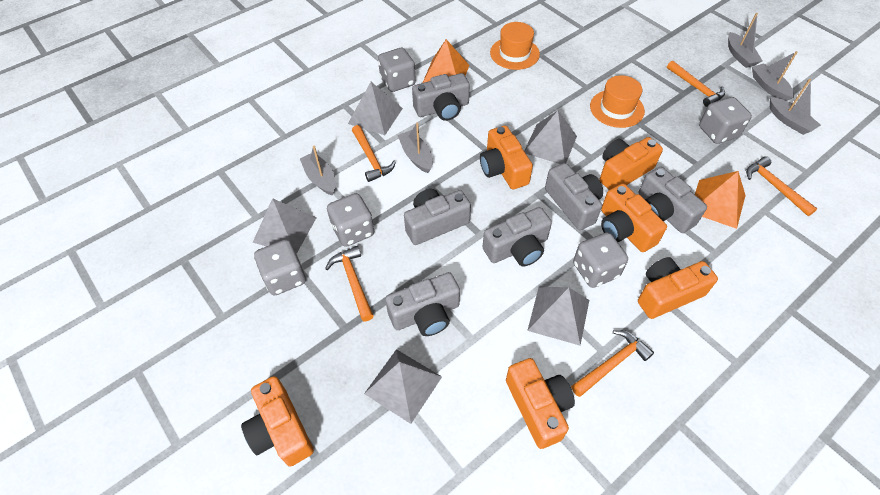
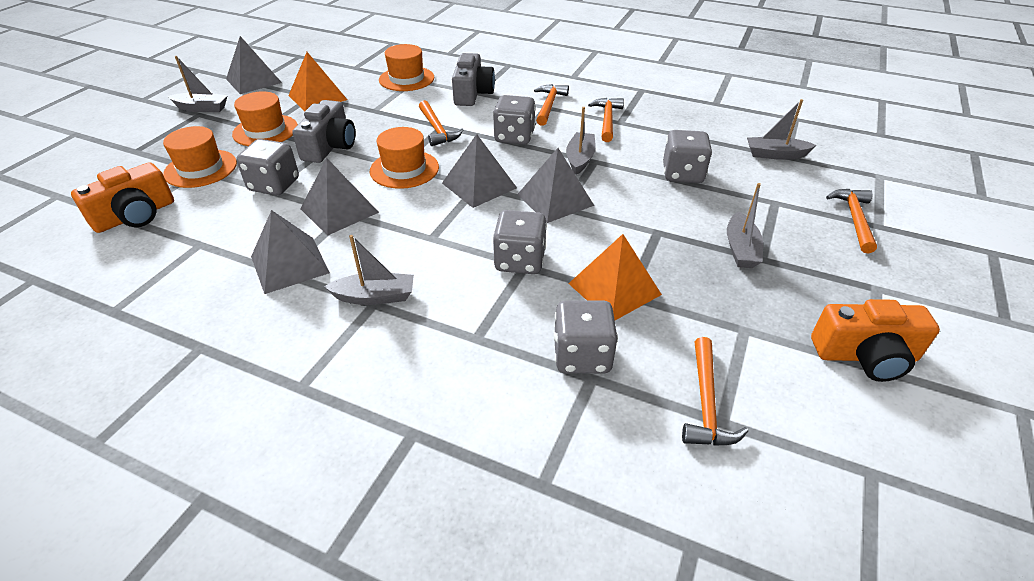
grey camera: [385,272,460,336] [404,189,471,245] [412,73,470,121] [483,207,552,267] [545,163,603,230] [639,167,707,233] = 6 -> [292,100,355,163] [452,53,495,106] = 2
orange camera: [241,376,314,466] [480,126,533,189] [506,358,575,449] [600,137,663,190] [601,184,667,252] [638,257,718,319] = 6 -> [71,162,174,233] [811,299,940,382] = 2
orange hat: [490,22,540,70] [590,75,645,128] = 2 -> [163,126,237,188] [232,91,298,146] [370,127,439,189] [379,44,434,91] = 4

